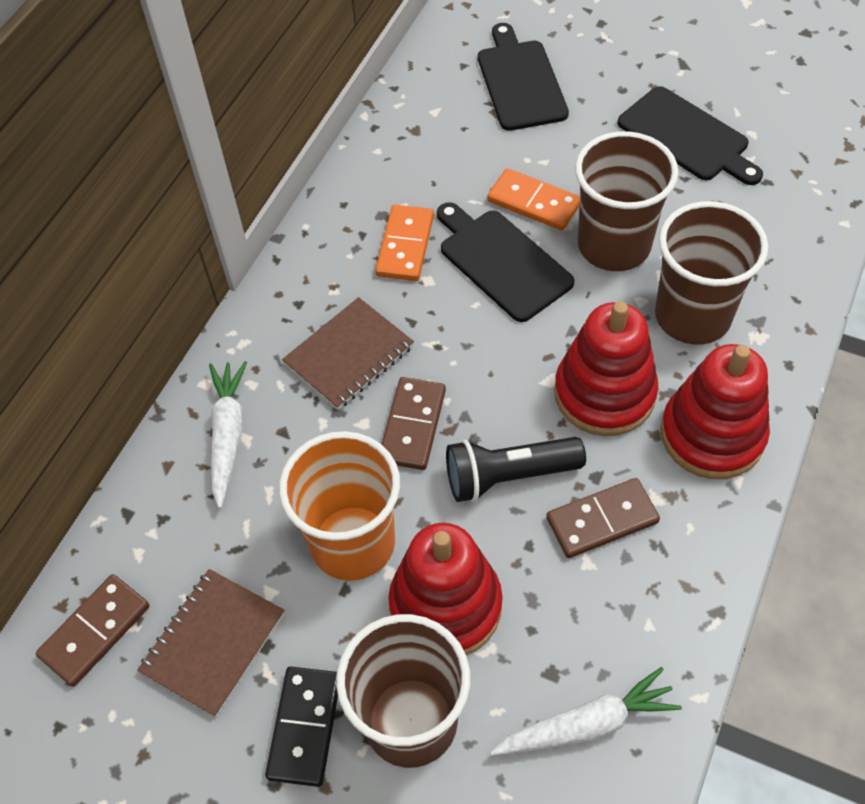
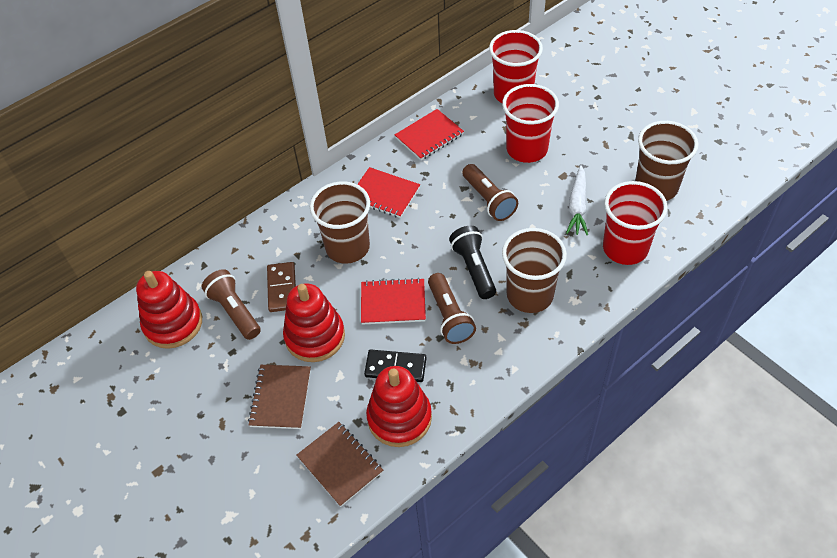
black cutting board: [437,202,575,322] [478,23,569,131] [618,86,763,185] = 3 -> none = 0
brown domino: [36,574,150,687] [382,377,446,470] [546,478,660,558] = 3 -> [267,262,296,312] = 1
brown flashlight: none = 0 -> [201,269,261,340] [428,273,476,344] [462,164,518,221] = 3
orange cup: [279,431,400,581] = 1 -> none = 0
orange domino: [375,205,434,281] [487,168,580,231] = 2 -> none = 0
red cup: none = 0 -> [489,30,543,103] [502,84,559,163] [603,181,668,265] = 3
red notebook: none = 0 -> [357,167,420,218] [361,278,426,325] [395,109,464,160] = 3
white carrot: [209,361,247,509] [490,667,682,756] = 2 -> [566,165,588,235] = 1

